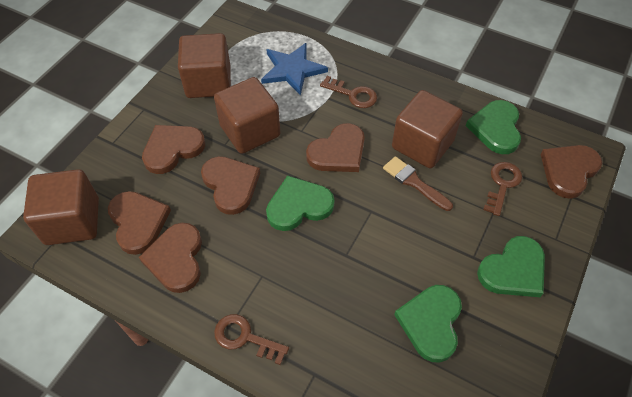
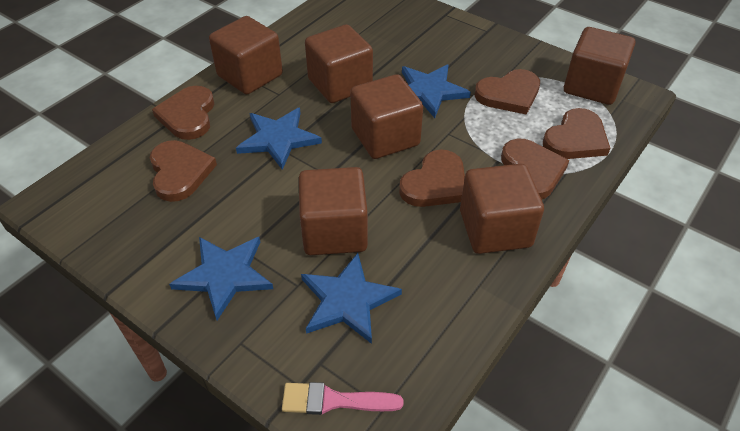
blue star: [261,43,328,96] = 1 -> [169,237,273,320] [236,108,322,170] [301,253,402,344] [402,64,471,118] = 4
brown brush: [383,156,453,211] = 1 -> none = 0
brown cube: [23,169,99,245] [178,33,231,98] [214,77,281,154] [392,90,463,168] = 4 -> [209,16,283,95] [299,167,368,255] [305,24,373,103] [350,74,423,159] [460,164,544,254] [564,27,635,105] = 6
brown key: [214,314,289,365] [320,76,377,108] [483,162,522,216] = 3 -> none = 0
green heart: [266,175,335,231] [394,285,462,363] [466,100,521,154] [477,236,545,297] = 4 -> none = 0
pink brush: none = 0 -> [282,382,403,415] = 1

